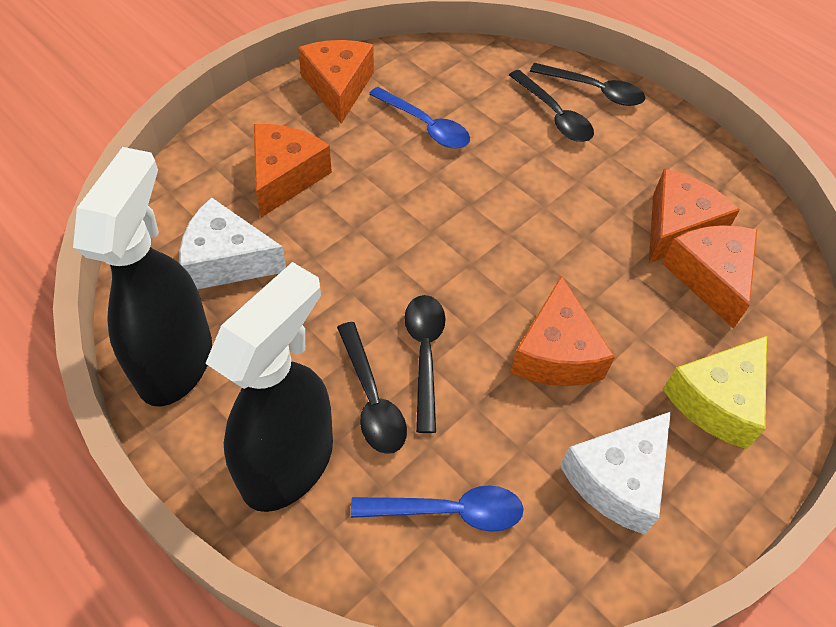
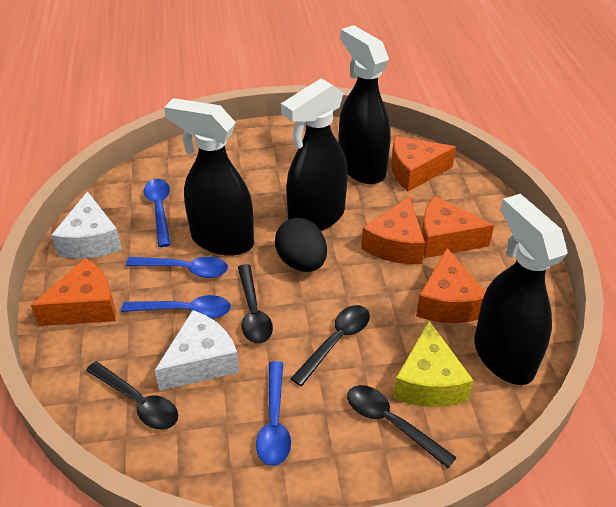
black egg: none = 0 -> [275,218,327,272] = 1
black spray bottle: [73,147,212,406] [205,262,333,512] = 2 -> [164,98,254,256] [281,78,347,231] [339,25,390,184] [474,194,568,385] = 4
blue spoon: [351,486,524,532] [369,87,470,149] = 2 -> [121,295,231,319] [126,256,228,278] [144,179,171,247] [256,361,291,466] = 4

